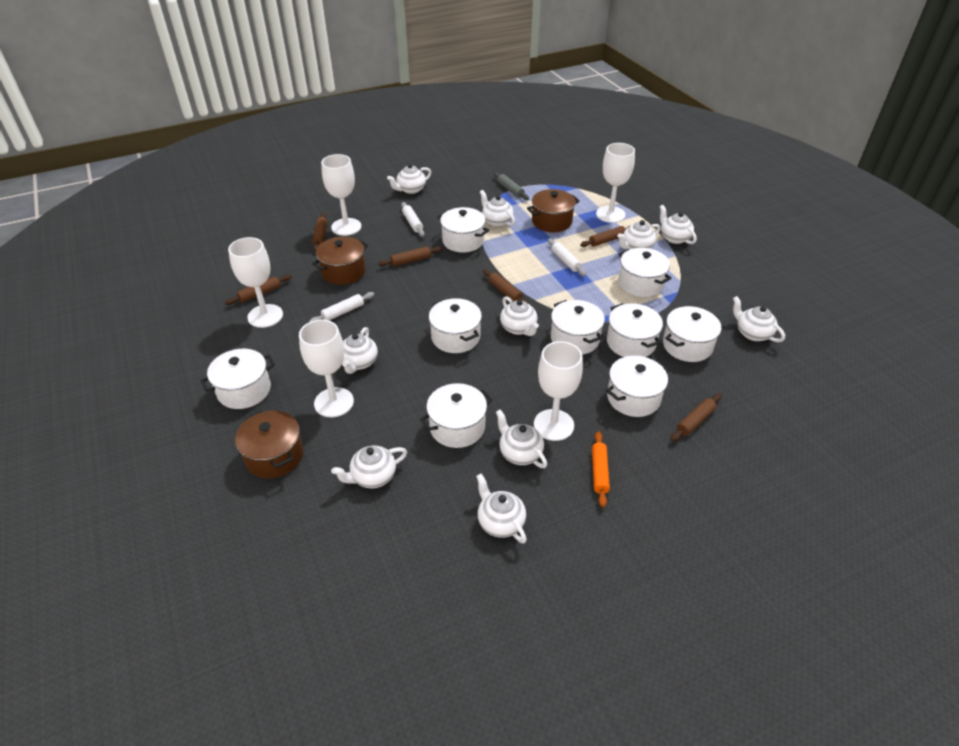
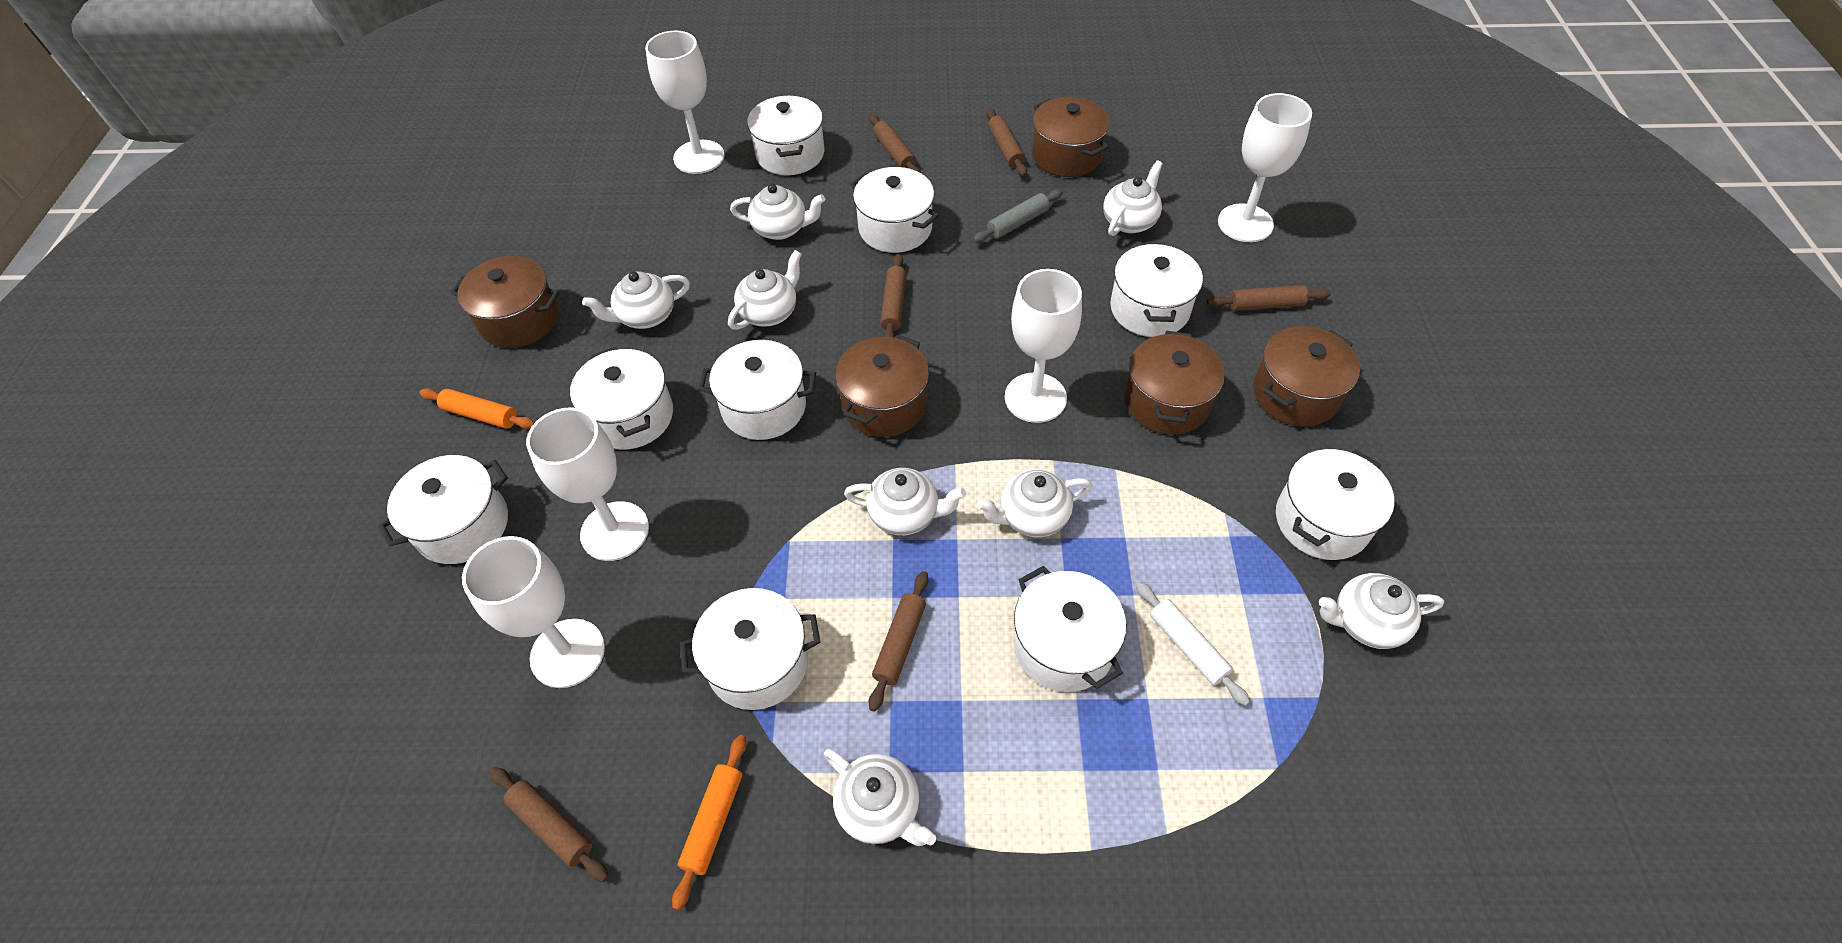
brown pot: [235,411,303,479] [312,237,368,285] [527,189,579,232] = 3 -> [451,256,559,348] [835,334,929,437] [1032,97,1110,177] [1125,330,1225,435] [1253,326,1360,427] = 5
orange rolling pin: [592,431,610,507] = 1 -> [419,388,535,429] [672,735,746,910] = 2
white rolling pin: [309,292,374,322] [401,202,424,236] [548,238,586,276] = 3 -> [1136,582,1250,706] = 1
white teapot: [331,445,407,488] [342,327,378,374] [387,164,431,194] [476,474,527,544] [480,190,515,227] [496,410,547,468] [500,296,539,336] [618,220,660,250] [660,205,697,244] [733,296,785,342] = 10 -> [582,272,690,329] [728,250,802,330] [730,184,825,240] [824,749,936,846] [844,468,966,535] [977,469,1092,537] [1103,160,1163,236] [1319,573,1444,649] = 8

